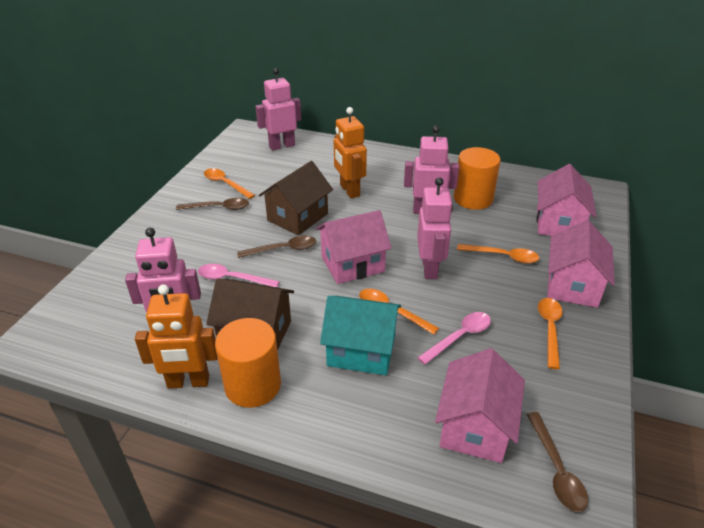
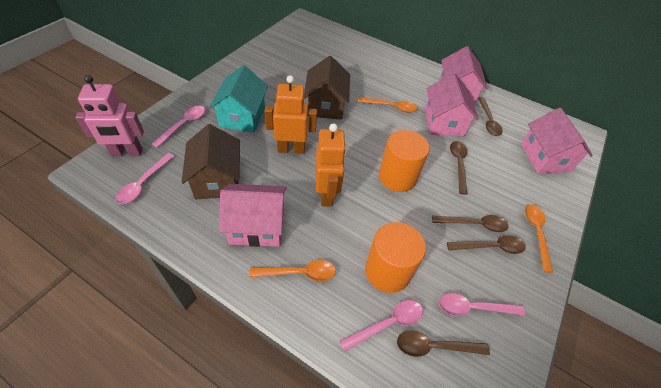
brown spoon: [176,198,249,210] [237,235,316,258] [527,412,588,512] = 3 -> [397,330,490,357] [432,215,509,232] [447,235,526,254] [450,141,467,195] [478,97,503,136] = 5
orange spoon: [204,168,255,199] [359,289,439,335] [457,244,539,263] [538,298,563,369] = 4 -> [249,260,336,281] [358,97,417,112] [525,204,553,273] = 3
pink robot: [125,228,201,312] [255,68,301,151] [404,126,459,214] [417,177,453,279] = 4 -> [75,75,144,157] = 1
pink spoon: [198,264,280,287] [418,312,491,365] = 2 -> [115,153,174,204] [152,106,205,147] [340,300,423,352] [439,293,525,316] = 4

